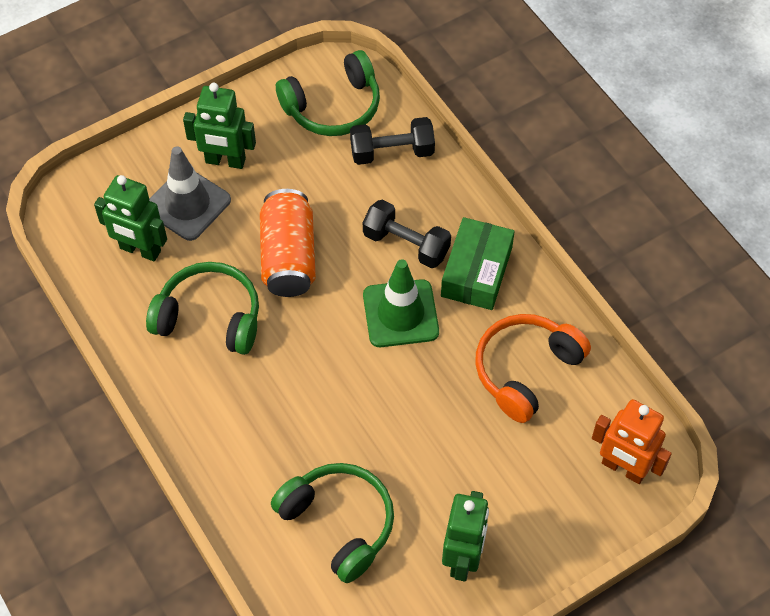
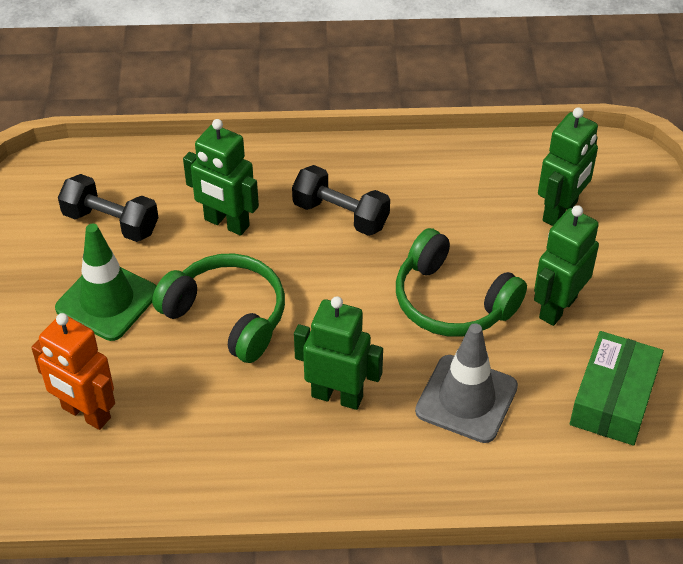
green headphones: [146,262,259,355] [271,463,394,583] [276,50,380,136] = 3 -> [152,253,285,363] [396,228,527,337] = 2
green robot: [94,175,167,261] [183,83,256,169] [442,491,489,582] = 3 -> [183,119,259,236] [294,296,383,410] [534,205,599,326] [538,107,598,226] = 4
orange can: [260,189,316,297] = 1 -> none = 0
orange headphones: [475,314,591,423] = 1 -> none = 0

